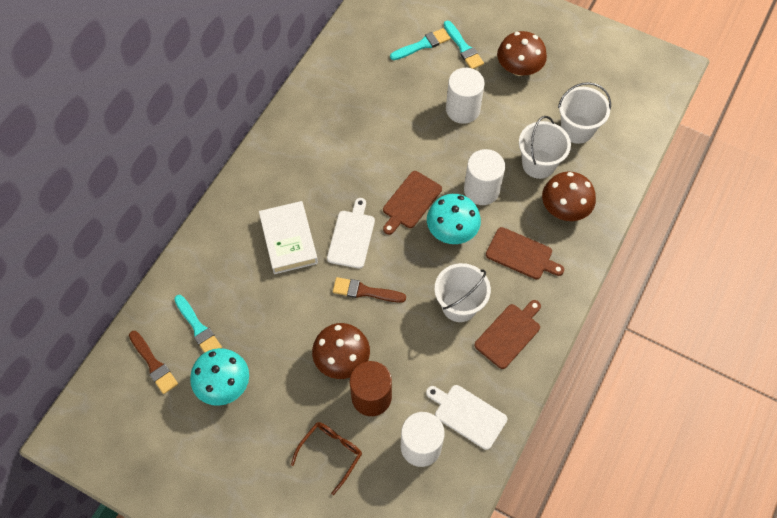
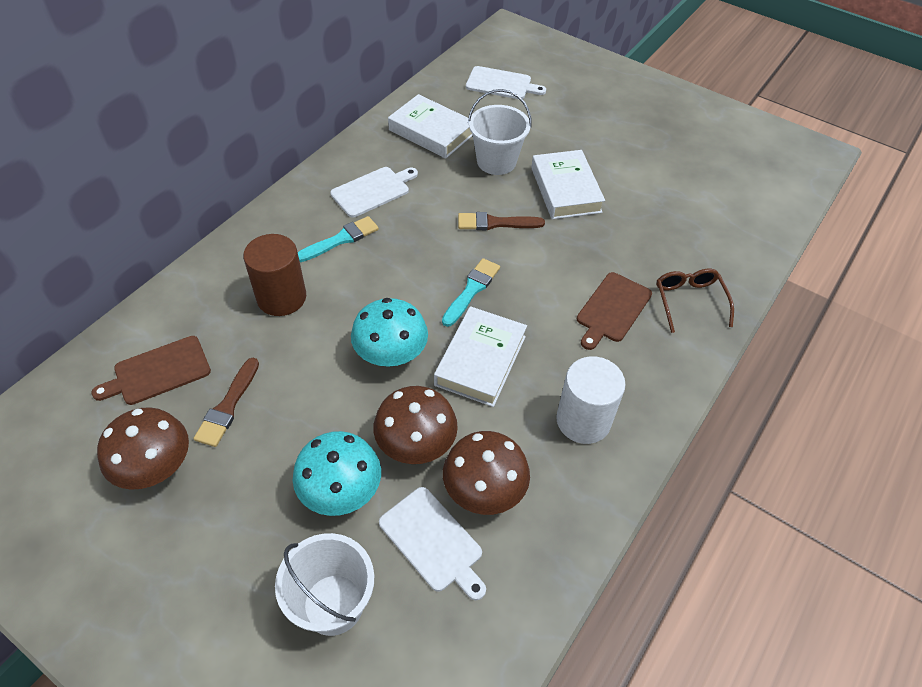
brown cutting board: [383,171,442,235] [474,300,541,369] [486,227,564,279] = 3 -> [92,336,211,405] [577,272,652,350] = 2
turquoise brush: [174,295,222,353] [390,28,450,60] [444,21,484,69] = 3 -> [298,216,379,262] [442,258,500,327] = 2
white book: [259,201,318,274] = 1 -> [388,94,473,159] [434,306,527,407] [531,150,605,219] = 3
white bucket: [435,263,491,322] [519,116,571,179] [558,82,611,144] = 3 -> [275,533,374,636] [468,89,532,175] = 2
white cutting board: [327,198,375,269] [426,385,507,450] = 2 -> [330,167,418,218] [379,487,486,600] [466,66,546,99] = 3
white cylinder: [401,412,445,467] [446,68,485,124] [464,149,505,205] = 3 -> [556,356,626,444] = 1

